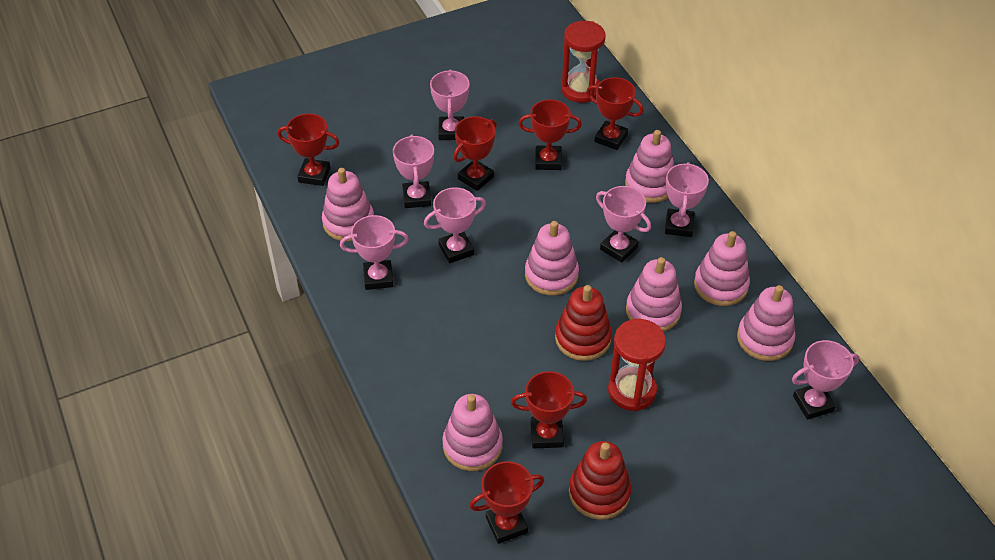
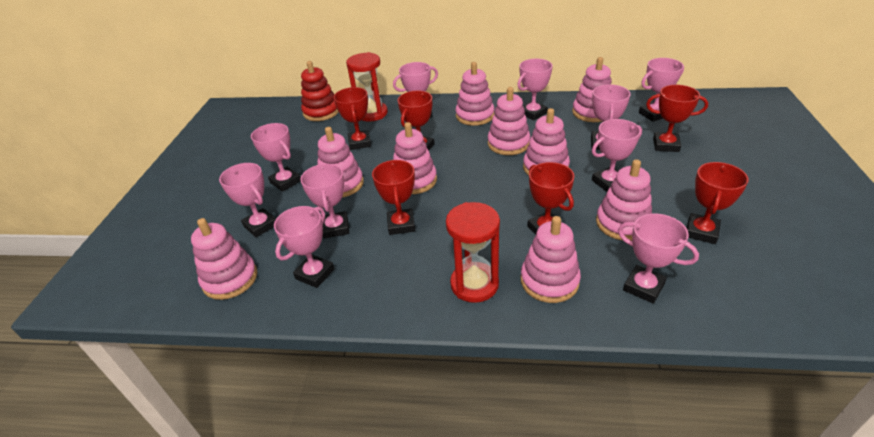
pink stacking toy: [322,168,374,242] [442,394,503,471] [525,221,579,296] [625,130,674,203] [626,257,682,332] [694,231,750,306] [737,285,795,361] = 7 -> [191,218,257,300] [317,127,364,198] [393,122,437,194] [456,62,495,126] [488,87,530,155] [521,216,581,303] [523,108,570,176] [572,57,612,122] [596,159,652,241] = 9
pink trophy: [340,215,409,290] [393,135,434,208] [424,187,486,263] [430,70,469,140] [596,186,651,263] [665,162,709,237] [792,340,860,420] = 7 -> [219,163,276,237] [251,123,301,192] [274,206,335,288] [300,164,349,239] [393,62,438,118] [517,59,553,121] [591,84,631,150] [592,119,642,192] [618,214,699,303] [639,58,684,122] = 10
red stacking toy: [555,285,612,361] [569,441,631,520] = 2 -> [301,61,339,121] = 1

